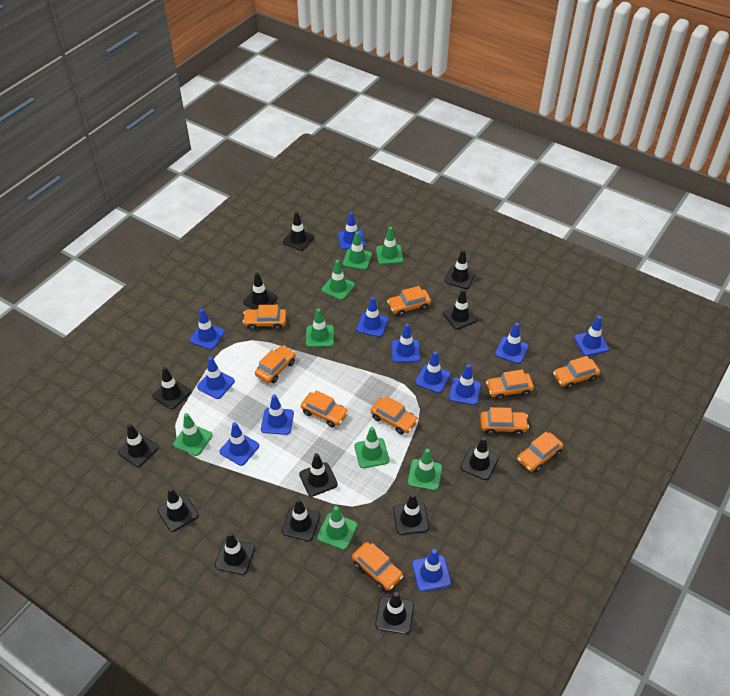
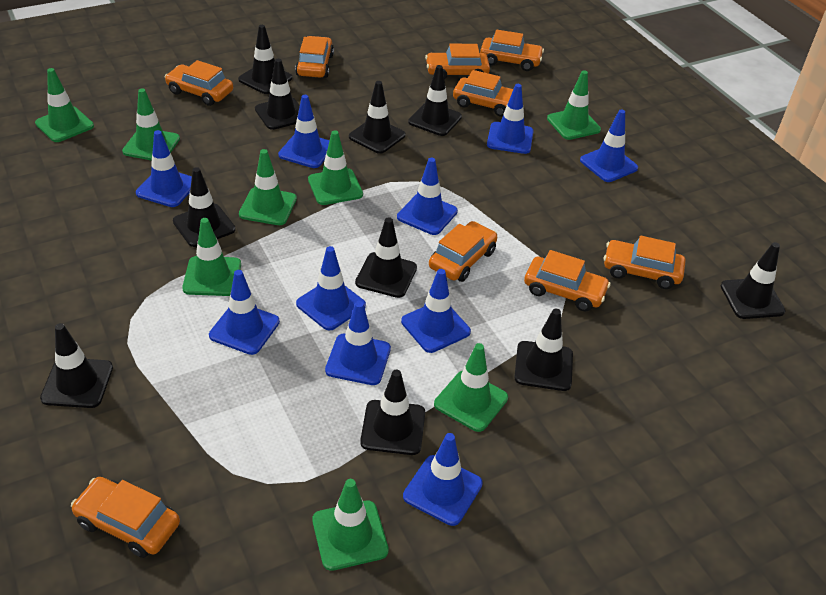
black traffic cone: [118,424,159,467] [152,367,191,409] [157,487,199,532] [215,532,255,575] [243,272,278,309] [282,498,320,541] [283,212,314,251] [299,453,338,497] [375,592,414,634] [393,493,429,535] [443,289,477,330] [444,249,476,289] [460,437,498,480] = 13 -> [40,323,113,408] [173,167,236,247] [238,25,292,94] [255,59,300,130] [349,81,405,154] [355,217,417,298] [360,370,425,455] [408,65,462,136] [514,309,573,391] [721,242,786,319] = 10
blue traffic cone: [190,309,225,350] [197,357,235,399] [219,422,259,466] [261,394,294,435] [338,212,365,250] [356,297,388,337] [391,324,420,362] [412,549,451,592] [415,351,450,393] [449,364,481,405] [495,323,529,364] [574,316,609,356] = 12 -> [136,130,192,207] [209,270,280,355] [278,95,330,168] [296,246,366,331] [325,301,391,385] [397,158,458,235] [401,269,471,353] [403,433,483,526] [487,84,534,154] [580,110,638,182] = 10
orange car: [243,305,286,330] [255,346,296,383] [301,390,348,427] [352,542,403,591] [370,396,418,435] [387,286,431,316] [480,407,529,436] [486,370,534,400] [517,432,563,472] [553,356,600,389] = 10 -> [71,477,180,558] [165,60,233,106] [295,36,334,78] [425,44,490,79] [429,221,497,282] [453,70,513,117] [480,30,544,71] [524,250,611,312] [604,236,686,289] = 9

